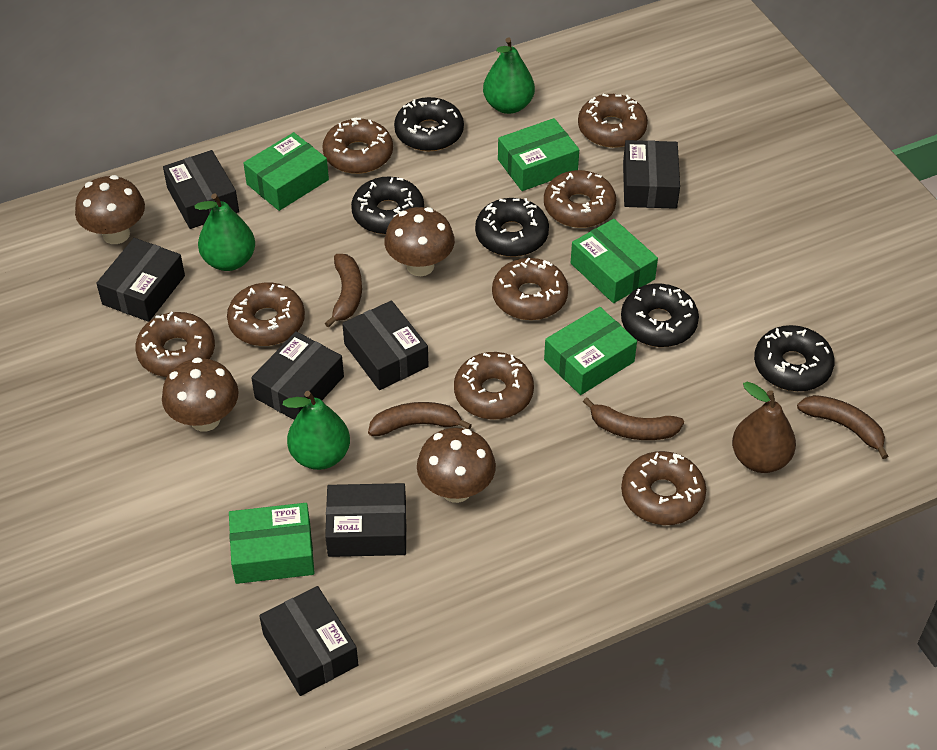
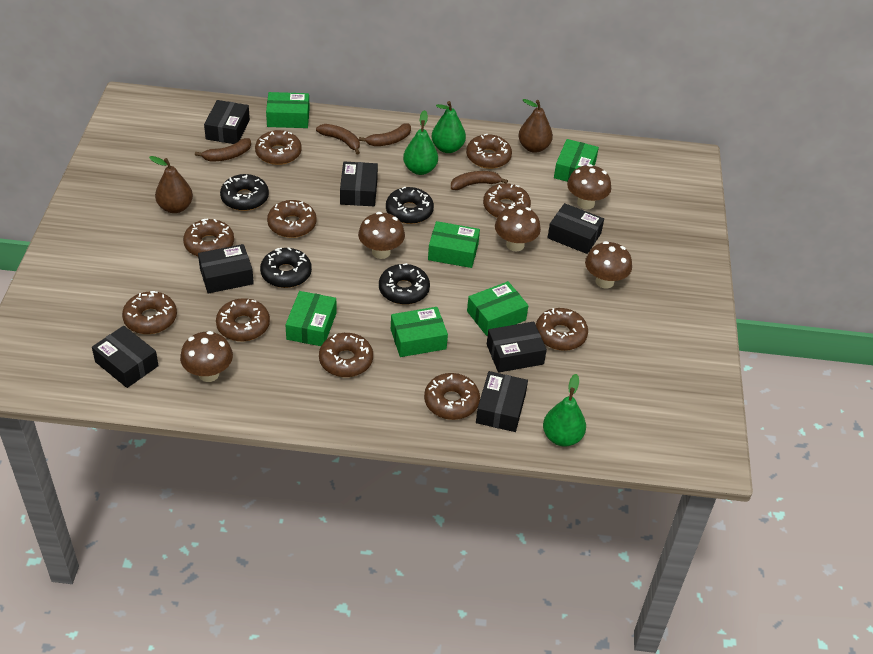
black donut: [351,176,424,234] [394,97,464,151] [475,198,549,257] [621,284,699,347] [754,325,835,392] = 5 -> [220,174,269,211] [260,247,312,288] [379,263,430,305] [386,187,434,224] = 4
brown donut: [135,312,215,377] [227,282,305,346] [322,118,393,174] [454,352,534,419] [492,257,568,320] [544,170,616,228] [578,94,648,148] [621,451,706,525] = 8 -> [122,291,177,334] [183,218,234,257] [216,298,270,341] [255,130,302,165] [267,200,317,238] [319,333,373,377] [424,373,480,420] [466,134,512,169] [483,183,531,218] [536,308,588,351] = 10
brown mushroom: [75,175,145,244] [162,357,239,432] [384,207,455,276] [417,428,496,503] = 4 -> [180,331,233,382] [358,212,405,259] [495,206,541,251] [567,164,611,209] [585,241,632,289] = 5
brown pear: [732,382,796,473] = 1 -> [149,156,193,213] [518,99,553,153] = 2
green box: [229,503,315,584] [243,132,329,211] [498,118,579,191] [544,307,637,395] [571,219,658,303] = 5 -> [266,92,310,128] [285,291,337,346] [391,307,448,357] [428,221,480,268] [467,281,528,336] [554,139,599,182] = 6

